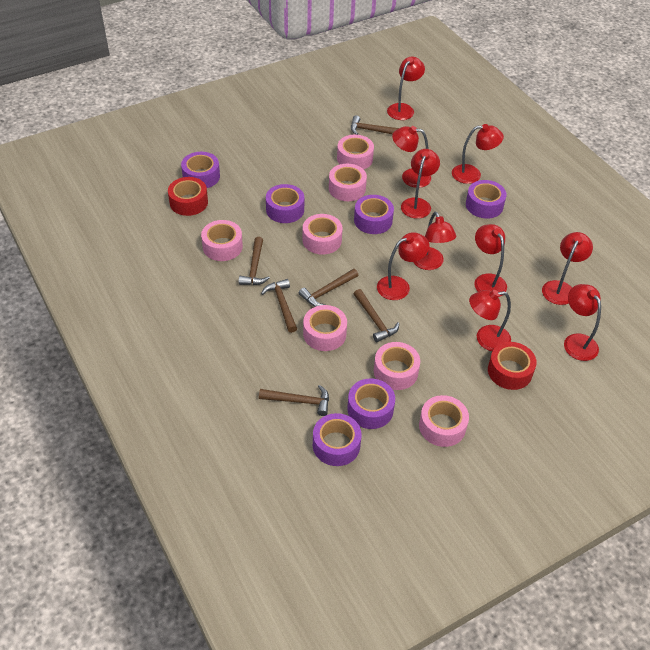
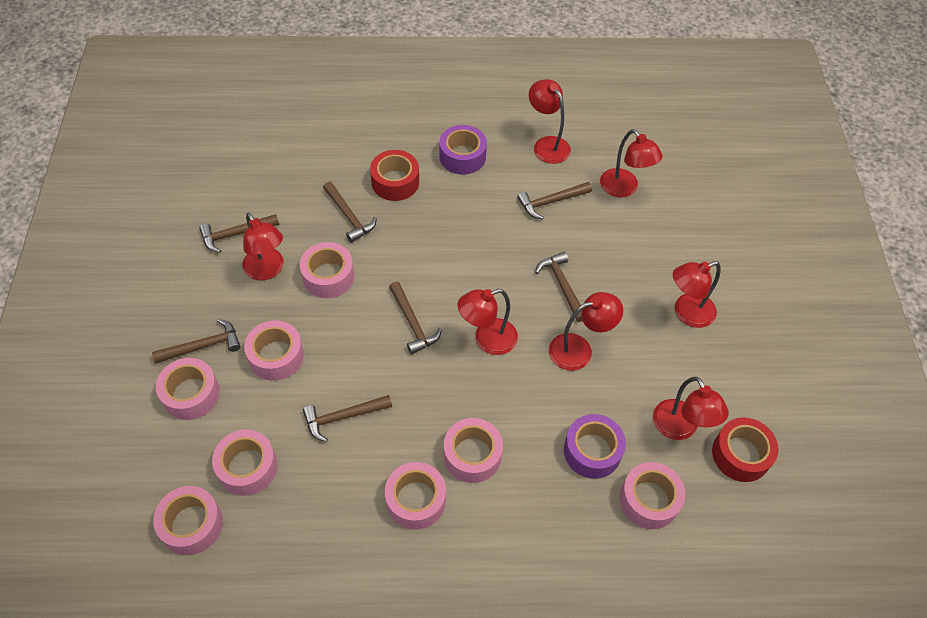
brown hammer: [239,237,270,285] [259,385,329,416] [261,279,297,333] [299,269,358,307] [351,115,399,135] [354,289,399,342] = 6 -> [152,319,241,363] [199,214,279,253] [303,395,392,442] [323,182,377,243] [389,282,442,354] [517,182,592,219] [535,252,582,322] = 7
pink tape: [201,220,243,261] [302,214,343,255] [303,305,347,351] [329,164,367,201] [337,135,374,169] [374,342,420,390] [419,395,469,447] = 7 -> [153,486,223,555] [156,358,220,420] [212,429,277,496] [244,320,304,381] [300,242,354,298] [385,462,446,530] [444,418,503,483] [620,462,685,529] = 8
purple tape: [181,152,220,188] [266,184,304,223] [313,413,362,466] [347,378,395,429] [354,195,394,234] [466,180,507,219] = 6 -> [439,125,487,175] [564,414,626,479] = 2
red lamp: [377,232,429,300] [387,57,425,120] [392,126,431,188] [401,149,440,219] [413,212,456,270] [452,124,504,184] [469,290,511,351] [474,224,507,297] [542,232,593,305] [564,284,601,361] = 10 -> [242,212,284,280] [457,289,518,355] [529,79,571,164] [549,292,623,371] [600,129,663,197] [653,377,729,440] [673,261,721,328] = 7

